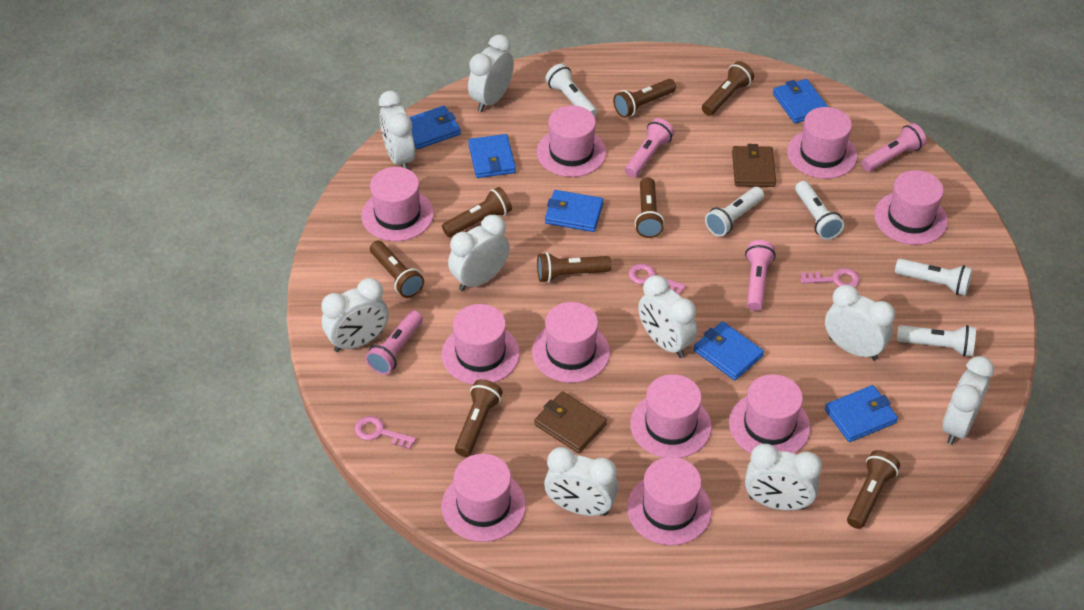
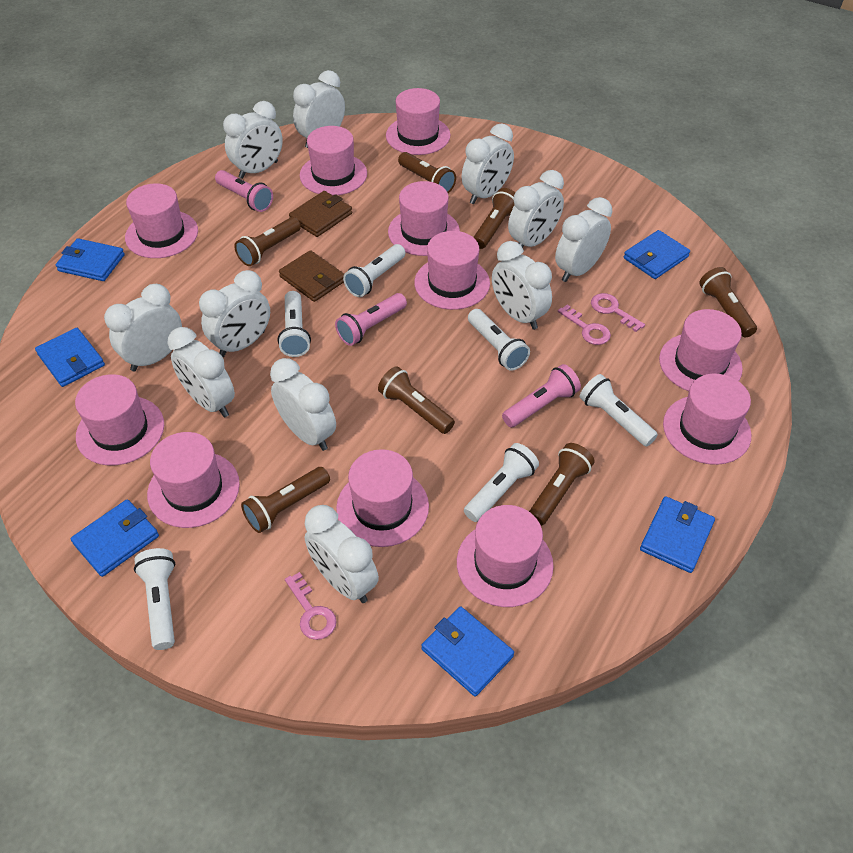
brown flashlight: [370,241,424,298] [442,187,512,237] [455,379,503,457] [537,252,612,283] [613,79,676,118] [635,177,664,238] [702,61,754,116] [847,450,900,529] = 8 -> [234,217,301,266] [241,467,330,533] [378,366,455,434] [398,152,456,193] [473,188,515,249] [529,443,594,526] [699,267,757,337] = 7
pink flashlight: [366,310,423,375] [625,118,674,178] [745,240,776,311] [862,123,926,171] = 4 -> [215,170,273,212] [335,293,407,346] [502,364,581,427] = 3
pink hat: [361,167,434,241] [441,454,526,542] [442,304,520,384] [532,302,610,383] [537,105,606,177] [627,457,712,545] [630,374,712,458] [729,374,811,453] [787,107,858,179] [874,170,948,245] = 10 -> [75,374,164,466] [125,183,198,258] [147,432,240,528] [300,126,367,195] [336,449,429,547] [386,88,450,155] [388,181,460,256] [414,231,490,310] [457,505,554,607] [659,309,743,391] [663,374,751,465] = 11
white clock: [321,278,389,352] [379,91,415,169] [448,215,510,291] [468,34,514,112] [544,447,618,516] [638,275,697,358] [745,444,822,511] [825,285,895,361] [942,356,994,445] = 9 -> [104,284,182,372] [167,327,235,417] [199,270,270,357] [223,101,283,179] [270,358,336,451] [293,70,345,148] [305,505,379,603] [462,123,514,204] [492,241,552,330] [508,170,564,248] [555,197,612,282] = 11
white flashlight: [545,64,597,117] [705,187,764,237] [795,181,844,240] [895,258,972,296] [897,325,976,357] = 5 -> [134,548,175,650] [278,291,311,357] [343,244,405,297] [464,443,539,522] [468,309,530,371] [580,374,658,447] = 6

